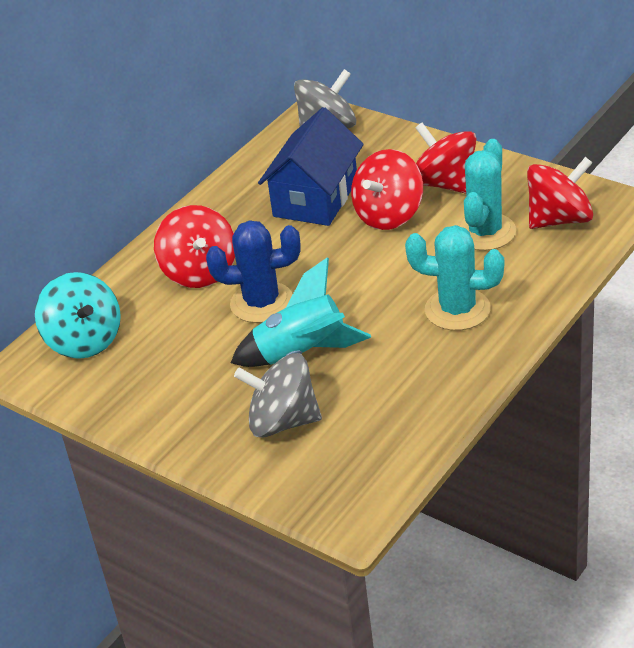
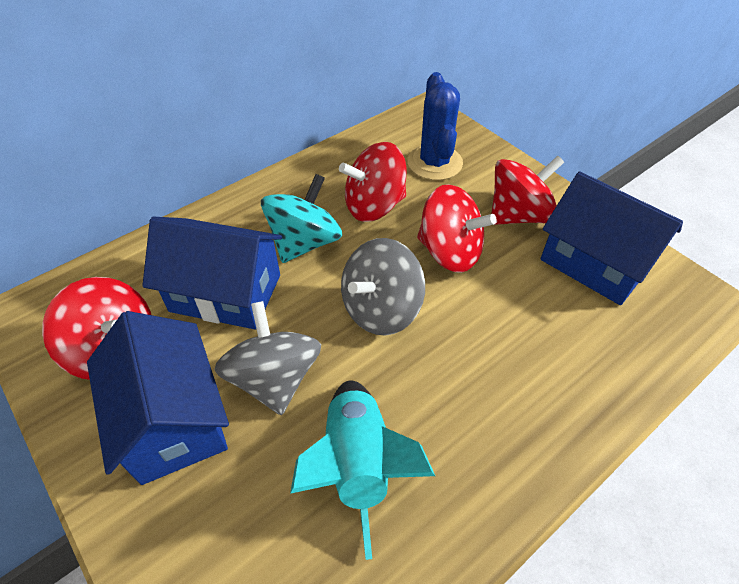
blue house: [258,107,364,226] = 1 -> [87,311,229,485] [142,216,282,329] [540,171,683,305] = 3
turquoise cactus: [405,225,504,331] [456,139,516,251] = 2 -> none = 0

